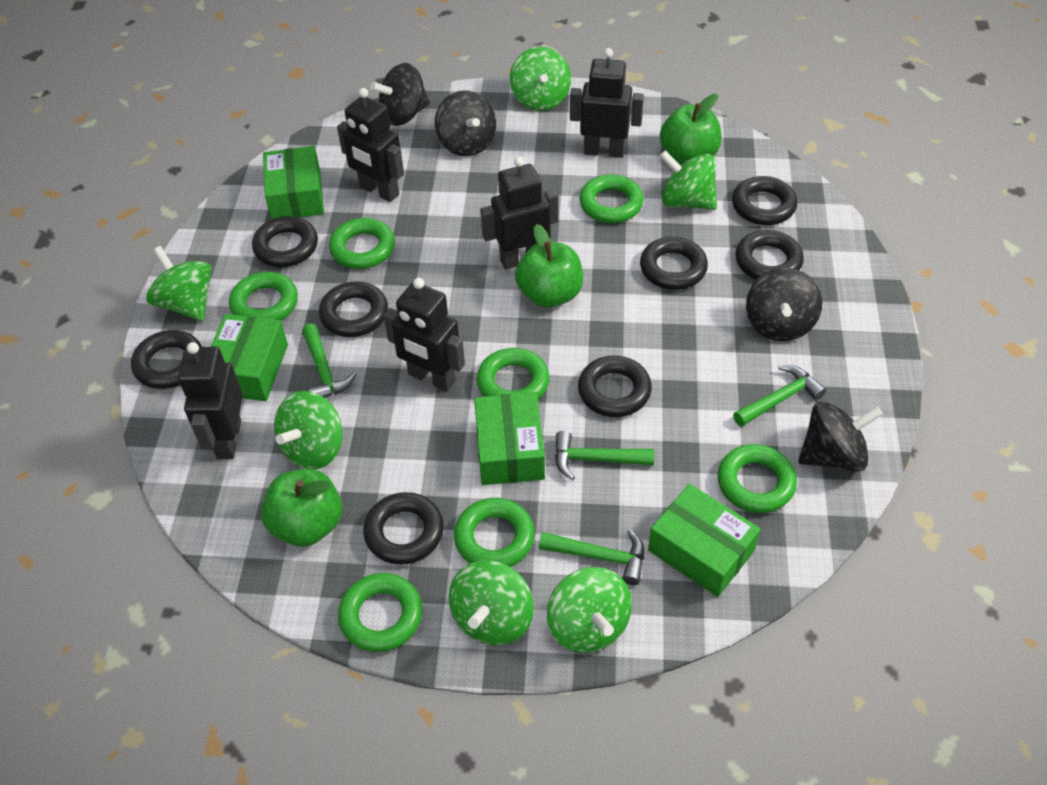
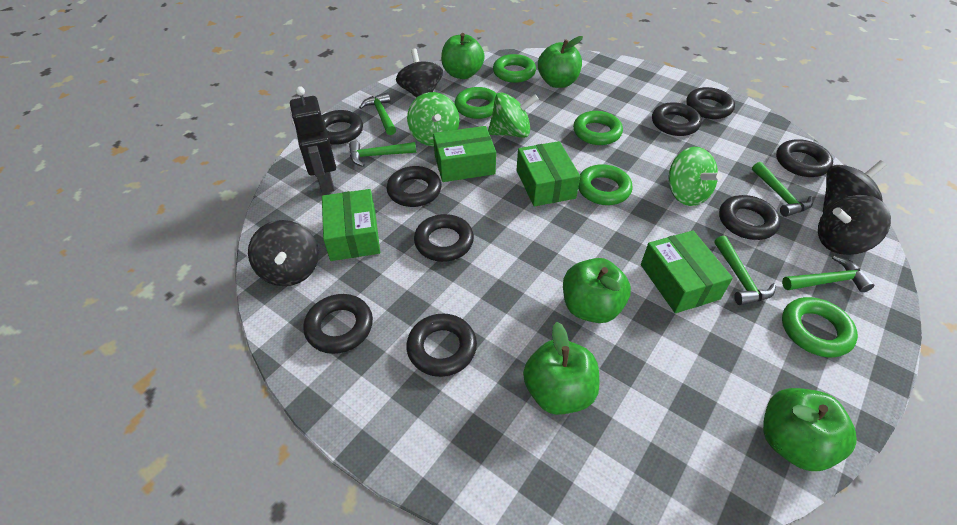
black ring: [131,330,202,389] [252,216,318,267] [319,281,388,337] [363,492,444,565] [578,356,652,417] [640,237,708,290] [732,176,797,225] [736,230,804,280] = 8 -> [303,294,373,354] [322,110,363,145] [387,166,442,207] [406,314,477,377] [414,214,474,262] [652,102,702,136] [686,87,735,119] [719,195,781,240] [776,139,833,177] = 9
black robot: [178,342,243,459] [337,88,404,202] [384,278,465,392] [480,156,558,269] [570,48,644,158] = 5 -> [290,86,336,193] = 1
green apple: [261,469,342,547] [515,224,583,308] [660,94,722,164] = 3 -> [441,33,485,79] [523,322,599,415] [538,36,583,88] [563,258,631,323] [763,388,857,471] = 5
green hammer: [302,323,356,398] [539,530,644,585] [555,431,654,480] [733,365,826,427] = 4 -> [349,140,416,167] [359,92,396,135] [714,236,776,305] [752,162,813,217] [782,256,874,292] = 5
green ring: [229,272,298,321] [329,218,395,269] [338,573,423,652] [454,498,535,567] [477,348,550,400] [579,174,644,223] [718,444,797,513] = 7 -> [455,87,497,119] [493,54,536,83] [573,111,623,145] [578,164,633,205] [782,297,858,357] = 5
green spinning top: [146,246,212,321] [274,391,343,470] [449,561,534,645] [510,47,571,111] [547,567,632,653] [660,150,717,210] = 6 -> [407,92,459,146] [488,92,539,138] [668,147,722,206] = 3

